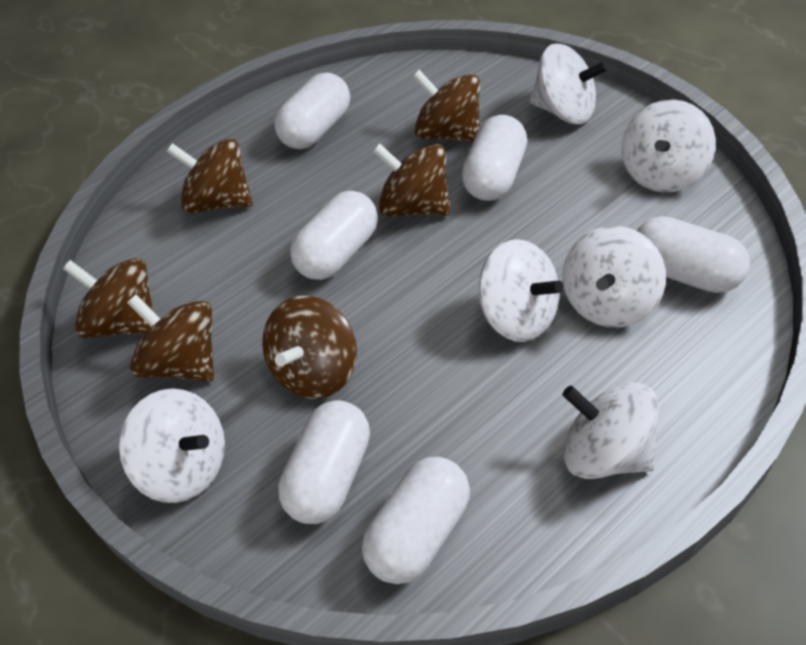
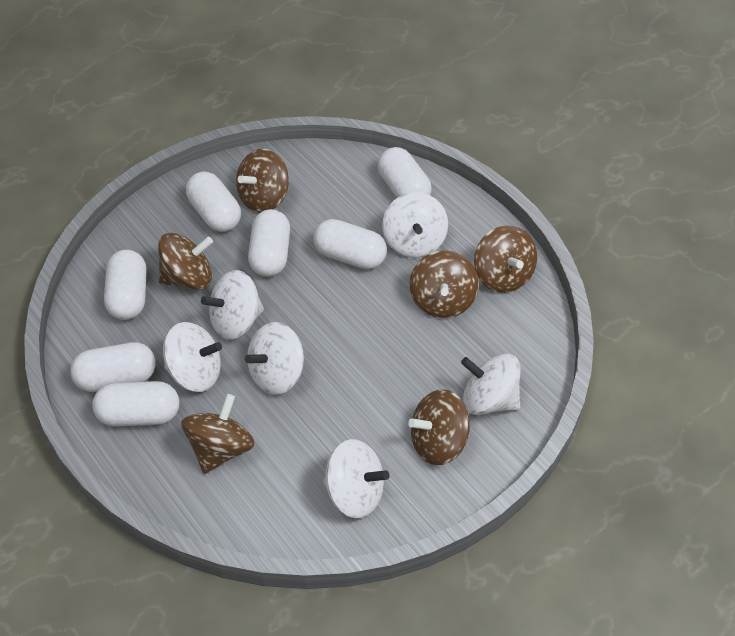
white capsule: [274,72,350,149] [278,400,370,524] [290,191,378,280] [362,457,470,584] [462,115,527,201] [637,216,750,293] = 6 -> [70,342,156,392] [92,381,179,426] [104,250,147,320] [186,172,241,232] [248,209,290,277] [313,219,387,269] [378,147,432,198] = 7

